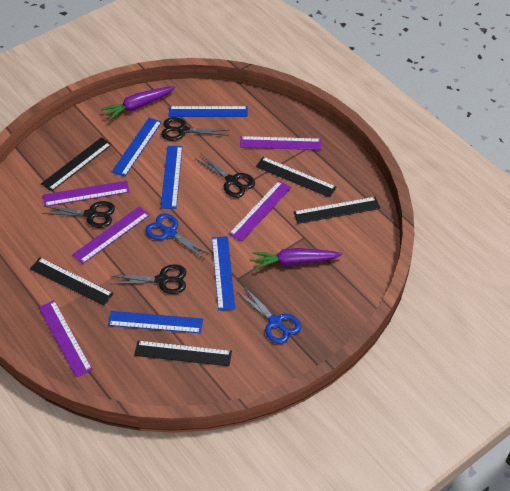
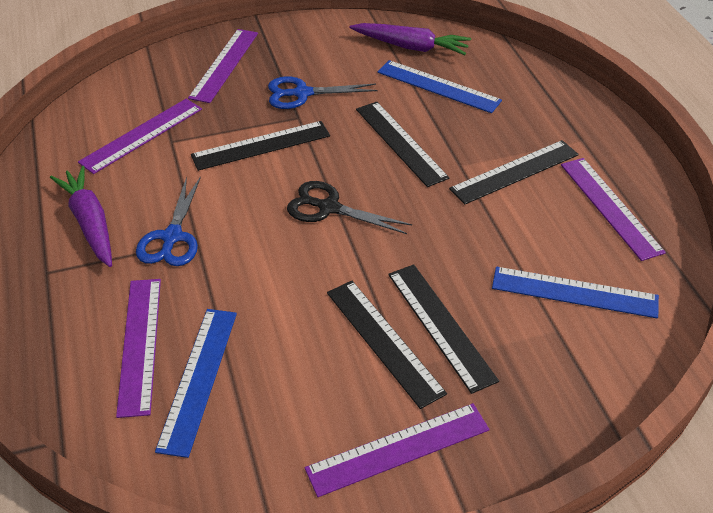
black scissors: [42,201,115,228] [111,264,186,294] [161,117,229,141] [196,154,255,198] = 4 -> [287,181,412,234] = 1
blue ruler: [108,311,203,333] [112,118,162,177] [161,146,182,209] [169,106,248,117] [212,236,235,311] = 5 -> [155,309,237,458] [378,60,502,113] [492,267,659,318] = 3

